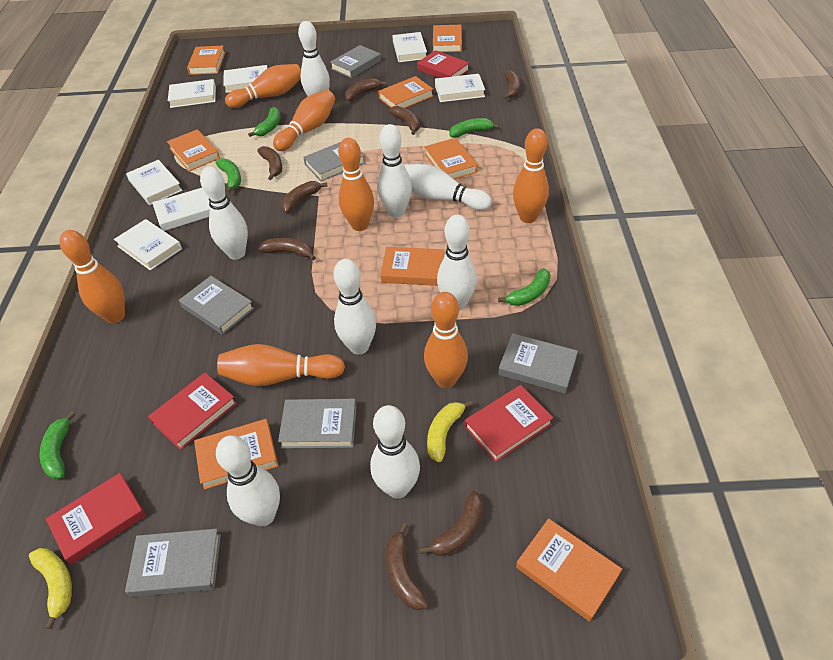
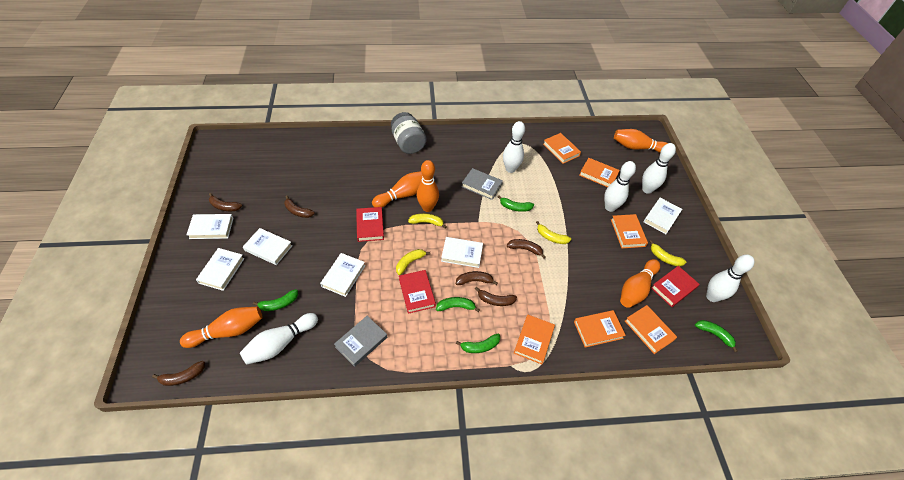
brown banana: [257,146,282,180] [258,238,316,260] [281,181,328,213] [345,78,386,101] [386,523,429,610] [389,106,420,135] [419,491,484,556] [503,70,521,99] = 8 -> [152,361,205,386] [209,193,242,211] [284,195,315,218] [456,271,498,285] [475,287,517,306] [507,239,546,258] = 6
grey book: [125,529,221,597] [179,276,254,335] [278,399,357,449] [303,142,365,182] [330,45,381,78] [498,333,578,394] = 6 -> [334,316,387,367] [462,168,503,200] = 2
grey jar: none = 0 -> [391,112,427,154] = 1
orange book: [167,129,220,171] [187,46,225,75] [194,419,278,490] [378,76,433,108] [380,247,445,286] [424,138,478,179] [433,25,462,52] [516,518,622,621] = 8 -> [514,314,555,364] [543,133,581,164] [574,310,626,347] [579,158,620,187] [611,214,648,248] [625,305,677,354] = 6
orange bowling pin: [59,230,125,323] [217,344,345,386] [225,64,301,108] [273,90,335,151] [338,138,374,231] [424,292,468,388] [513,128,549,223] = 7 -> [180,307,263,348] [372,171,423,207] [417,160,439,212] [614,129,668,153] [620,259,660,308] = 5
red book: [46,473,146,565] [148,372,237,450] [417,50,469,78] [464,385,553,462] = 4 -> [356,207,384,242] [399,270,436,314] [651,266,700,307] = 3
white book: [114,219,182,270] [126,160,182,205] [152,188,210,231] [168,79,216,108] [223,65,268,93] [393,32,427,62] [435,74,485,102] = 7 -> [186,214,234,239] [196,248,245,291] [243,228,293,265] [320,253,365,297] [441,237,483,268] [643,198,682,234] = 6
white bowling pin: [200,166,248,260] [216,435,280,526] [298,21,330,96] [333,259,376,355] [370,405,420,499] [377,124,412,218] [404,164,492,211] [437,215,477,311] = 8 -> [240,313,318,365] [503,121,525,173] [604,161,636,212] [642,143,676,194] [706,254,754,302] = 5
yellow banana: [29,548,72,629] [427,400,473,462] = 2 -> [396,249,430,275] [408,213,447,229] [536,221,571,244] [649,240,686,267] = 4

